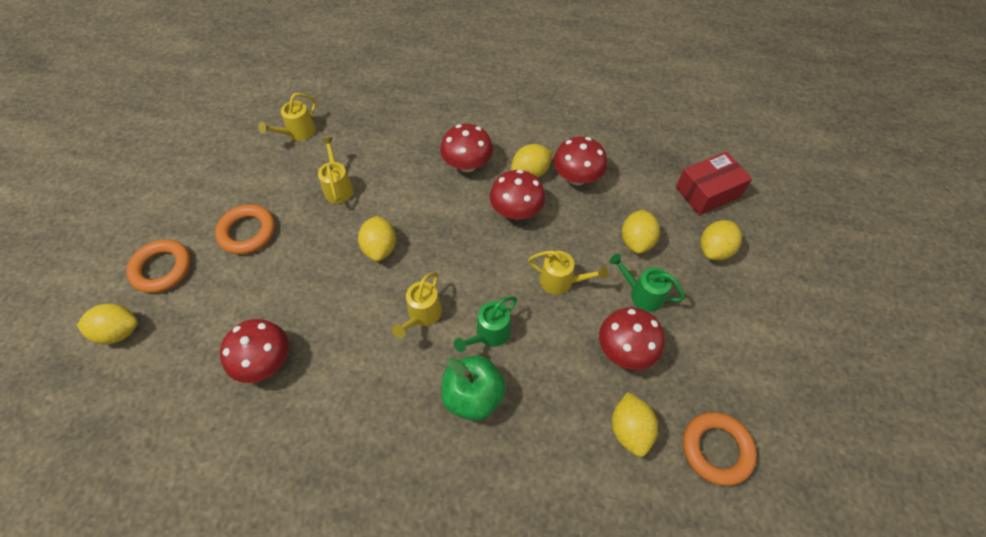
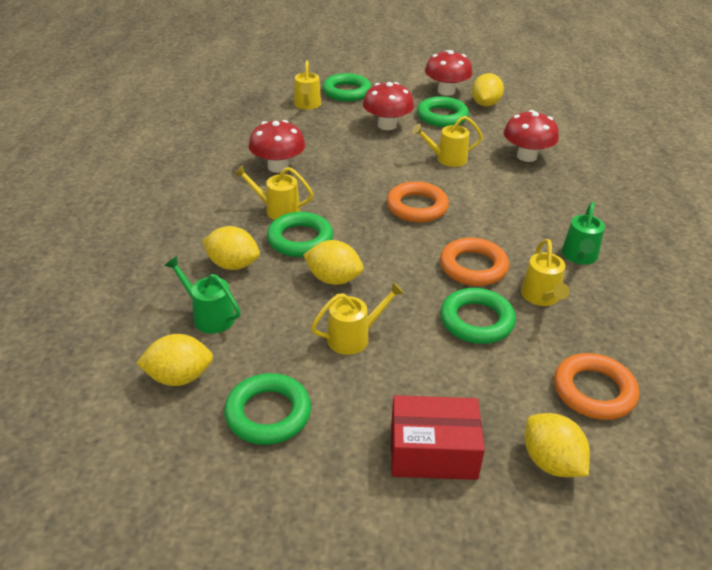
green apple: [441,355,506,421] = 1 -> none = 0
green ring: none = 0 -> [224,373,311,445] [267,212,333,257] [322,73,371,102] [417,96,469,127] [440,288,516,344] = 5
red mushroom: [220,319,289,383] [440,124,493,172] [490,170,545,220] [553,136,607,185] [599,307,665,370] = 5 -> [248,120,305,173] [363,82,414,130] [425,50,472,96] [504,110,559,162] = 4
yellow lemon: [77,303,138,344] [358,216,396,261] [511,144,552,178] [612,392,658,457] [622,209,660,254] [700,220,742,260] = 6 -> [136,334,213,386] [202,226,260,270] [303,240,364,285] [472,73,504,106] [525,413,590,477] = 5
yellow watering can: [258,93,316,141] [318,137,354,203] [392,272,442,338] [528,251,608,295] = 4 -> [234,165,313,220] [294,60,321,110] [311,282,405,355] [412,116,483,167] [521,239,570,306] = 5

